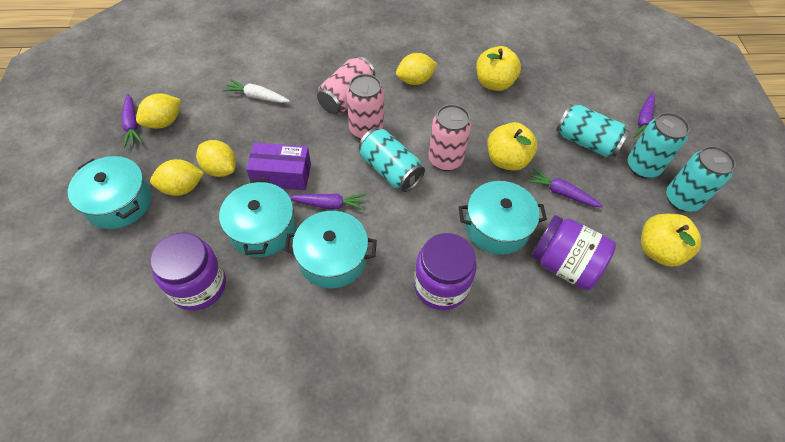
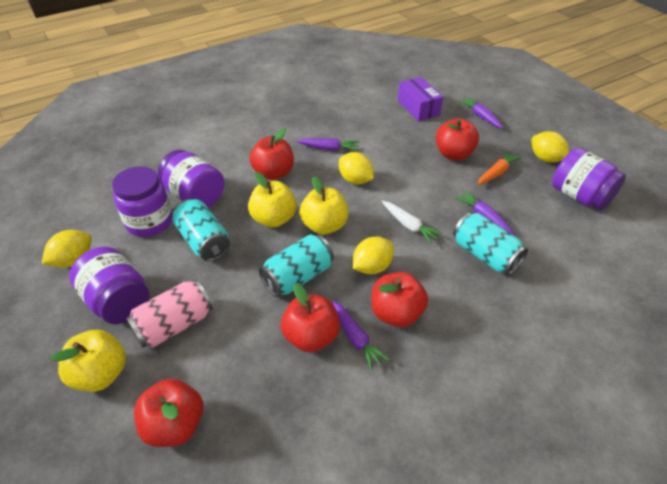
orange carrot: none = 0 -> [478,151,522,185] = 1
pink can: [317,56,375,114] [347,74,384,139] [428,104,471,171] = 3 -> [126,279,213,348] = 1
purple jar: [150,233,226,311] [414,233,476,310] [531,215,616,290] = 3 -> [69,247,149,324] [112,166,173,237] [158,150,224,208] [552,148,626,210] = 4
red apple: none = 0 -> [134,378,203,447] [250,128,294,180] [281,283,340,352] [371,272,428,327] [436,118,479,160] = 5
turquoise can: [359,128,425,192] [556,104,629,157] [628,113,690,179] [666,146,736,212] = 4 -> [172,199,230,261] [259,235,334,297] [453,213,528,275] = 3
turquoise pot: [68,156,152,229] [219,179,295,257] [284,211,377,288] [459,181,547,255] = 4 -> none = 0

